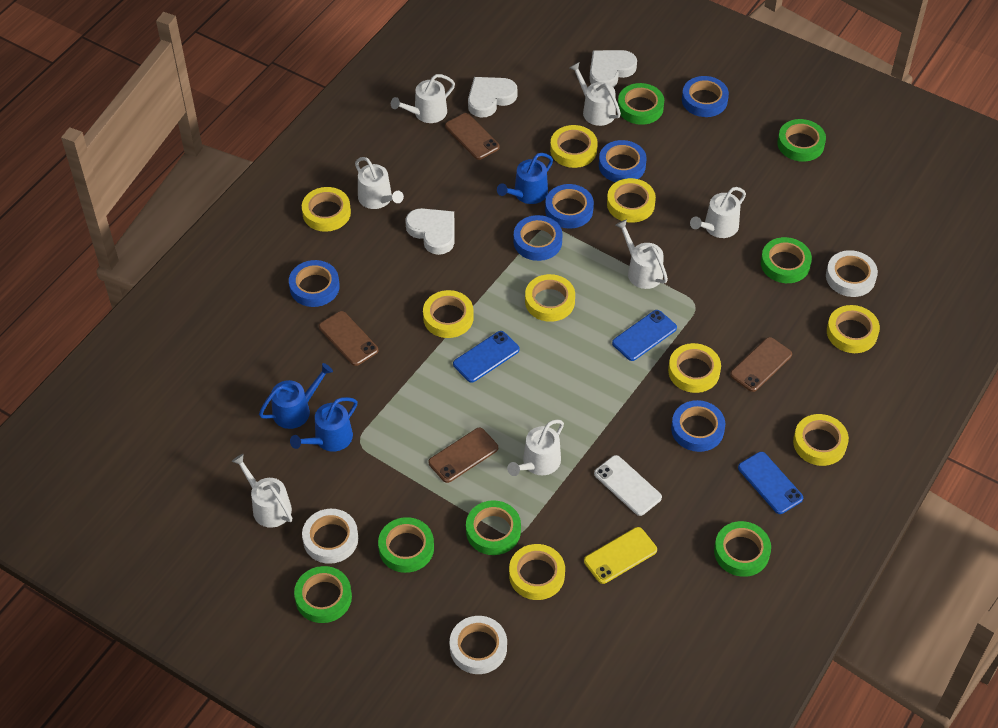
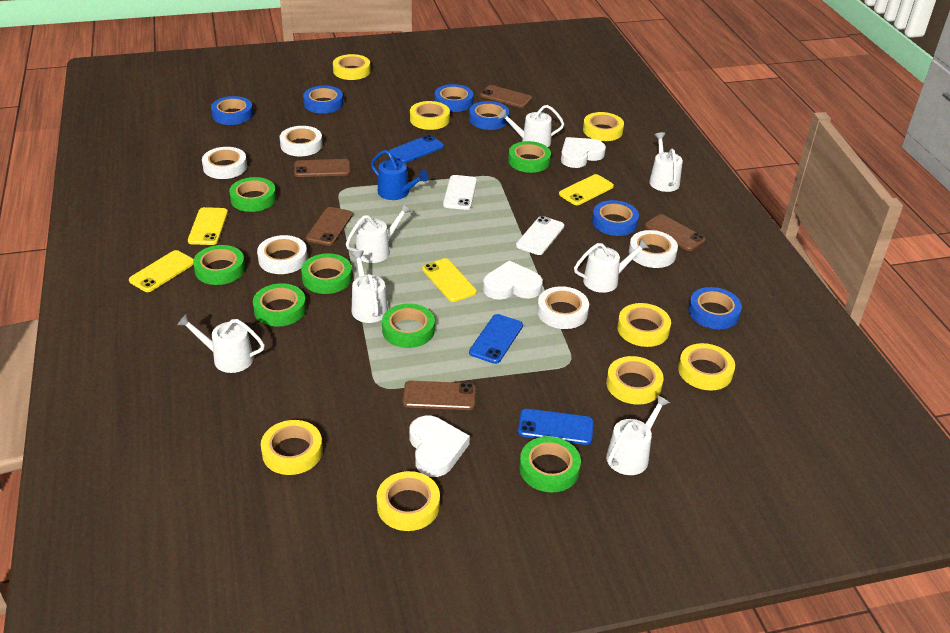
blue watering can: [259,363,333,429] [290,397,357,452] [497,153,553,204] = 3 -> [371,150,429,200] = 1
brown phone: [319,311,378,366] [428,428,498,483] [445,113,500,160] [730,337,792,392] = 4 -> [294,159,350,177] [306,207,353,246] [403,381,476,410] [480,85,532,108] [645,214,706,251] = 5
white phone: [594,455,662,516] = 1 -> [443,175,477,210] [516,216,564,255] = 2
white tape: [302,509,358,564] [450,616,507,674] [826,250,878,297] = 3 -> [202,147,247,179] [257,235,308,274] [280,126,323,156] [537,286,589,329] [629,230,678,268] = 5
yellow phone: [584,527,657,584] = 1 -> [129,250,194,292] [188,207,228,245] [422,258,477,302] [559,174,614,205] = 4
yellow tape: [302,187,351,232] [423,290,474,338] [509,544,565,600] [525,274,575,322] [550,125,598,168] [607,178,656,223] [668,343,721,393] [793,414,849,466] [827,305,880,353] = 9 -> [261,420,323,475] [333,54,371,80] [377,471,440,531] [410,101,450,130] [583,112,624,141] [606,356,664,405] [617,303,671,347] [678,343,735,390] = 8

